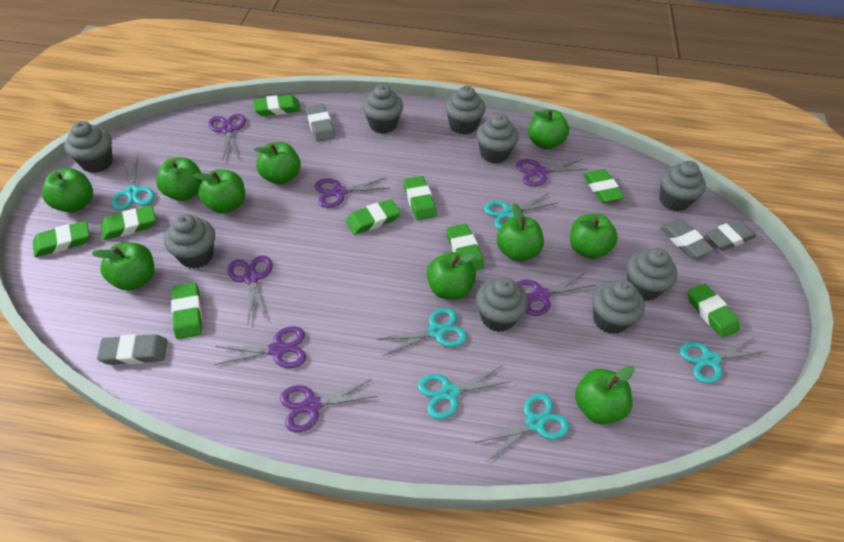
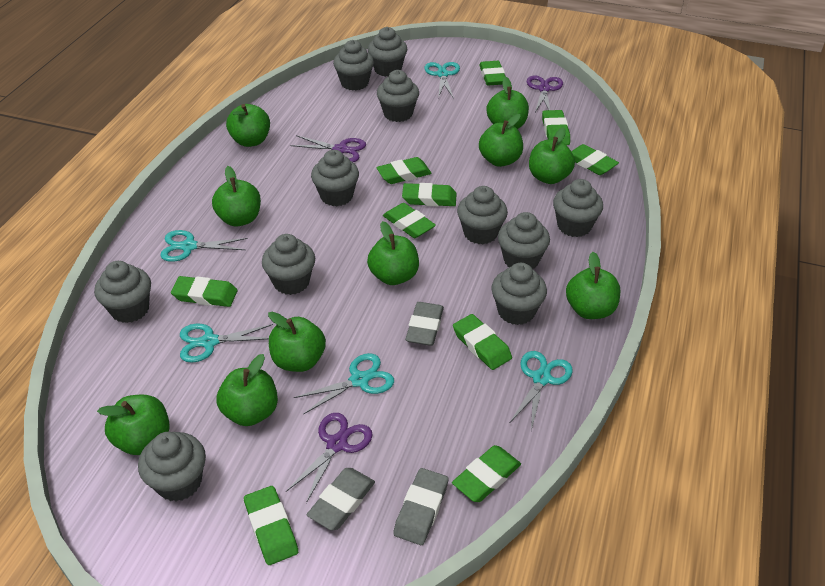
green eraser: [33,221,89,257] [100,206,156,240] [171,283,202,339] [253,95,301,116] [346,199,401,235] [403,176,437,220] [446,224,484,270] [583,169,625,203] [688,283,740,338] = 9 -> [171,276,238,307] [244,486,298,565] [376,157,432,184] [383,203,436,238] [402,183,457,207] [452,445,521,502] [453,314,512,370] [479,61,506,86] [542,110,570,145] [571,144,619,175] = 10
grey cupcake: [64,121,113,173] [164,214,215,269] [362,85,403,134] [445,86,485,135] [476,114,519,164] [476,277,528,332] [592,280,645,334] [626,248,677,301] [659,161,706,211] = 9 -> [94,261,151,323] [138,432,206,501] [262,234,315,295] [311,150,359,206] [333,40,374,90] [368,27,407,77] [377,70,419,122] [457,186,508,244] [491,263,547,325] [498,212,550,269] [553,179,603,237] = 11
grey eraser: [97,334,167,365] [305,104,335,142] [660,219,714,258] [706,220,756,251] = 4 -> [307,468,375,530] [393,468,448,545] [405,302,444,346] = 3
purple scissors: [208,114,246,161] [214,326,306,368] [228,255,273,322] [280,379,378,432] [314,178,390,208] [516,159,588,186] [517,272,595,316] = 7 -> [286,413,373,503] [290,135,366,162] [527,75,563,112] = 3
turquoise scissors: [112,156,155,210] [377,308,467,356] [418,365,512,419] [475,393,570,461] [484,193,558,230] [679,337,768,384] = 6 -> [160,230,248,262] [180,324,273,363] [294,353,394,415] [424,62,460,99] [510,351,573,431] = 5

